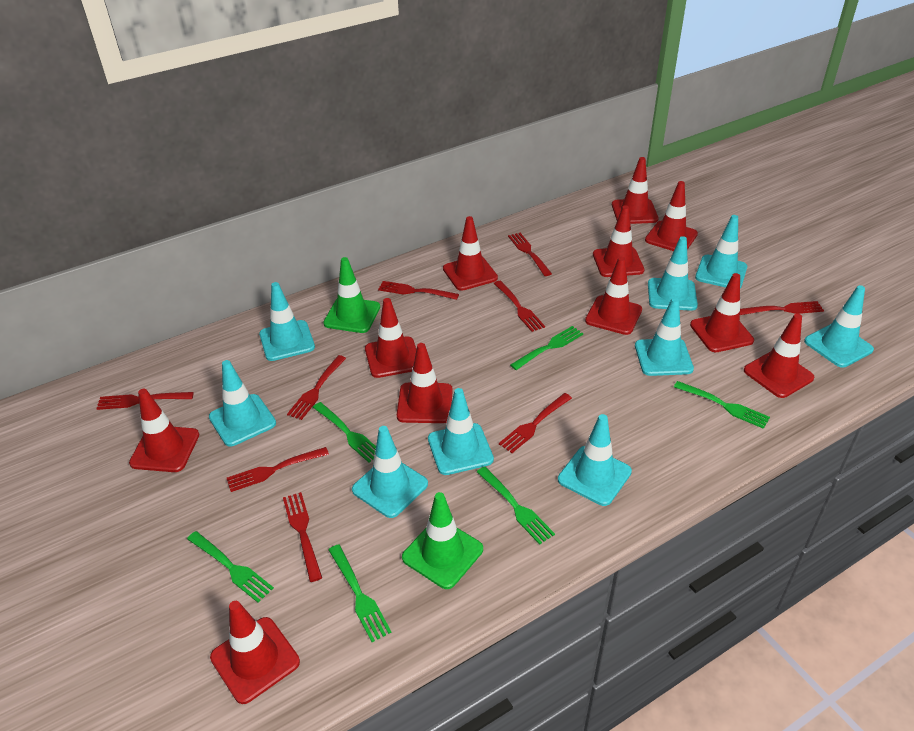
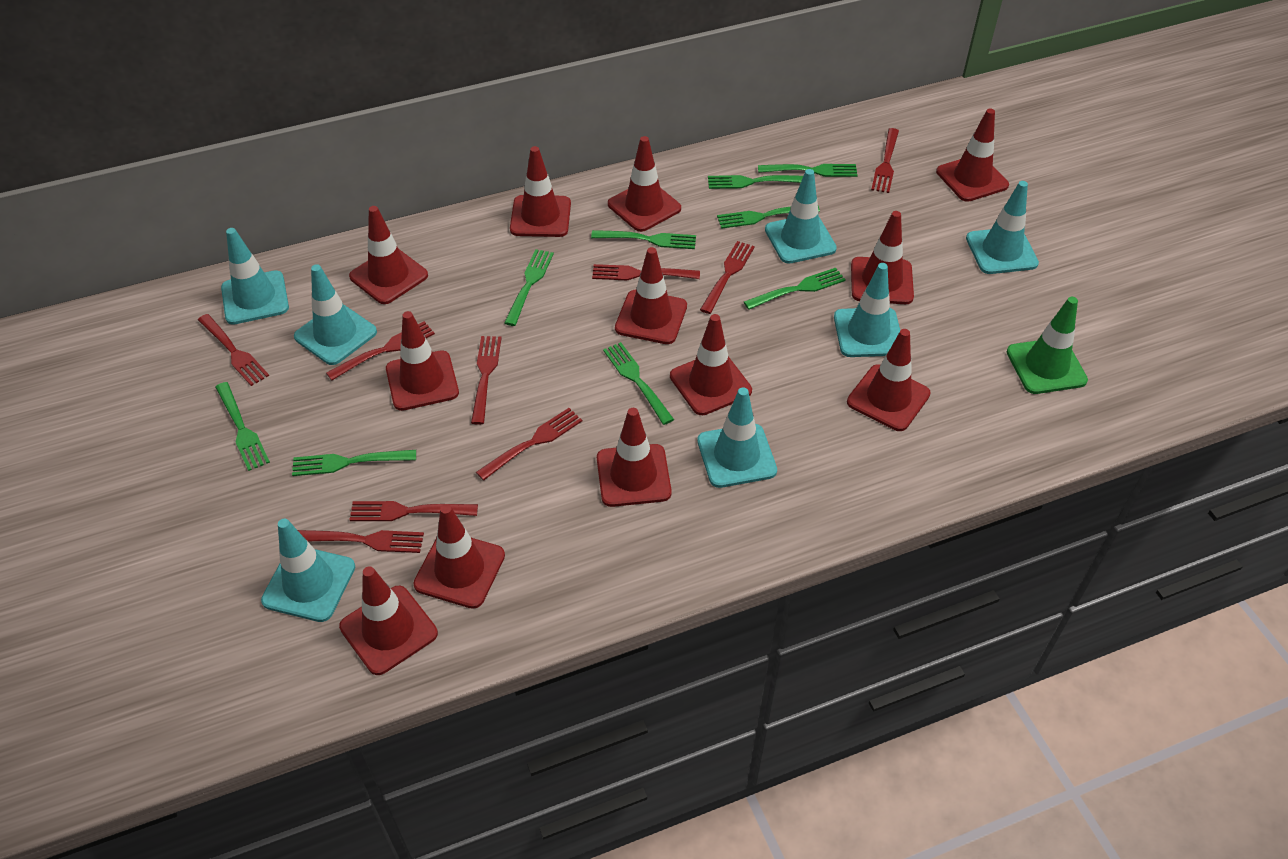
green fork: [187,531,274,603] [313,402,376,463] [328,544,392,642] [477,467,555,545] [510,326,583,370] [674,381,770,429] = 6 -> [215,382,270,471] [292,450,416,476] [504,249,554,326] [591,230,696,249] [603,342,674,425] [708,175,803,189] [717,206,820,229] [744,268,846,310] [758,164,858,177] = 9
green traffic cone: [323,257,380,333] [402,492,483,589] = 2 -> [1007,297,1088,394] = 1
red traffic cone: [129,389,199,472] [210,601,300,704] [365,298,416,378] [397,343,453,423] [443,216,498,291] [585,257,642,335] [593,205,644,277] [612,157,659,224] [645,181,698,251] [690,273,754,352] [744,314,815,398] = 11 -> [339,566,438,675] [349,206,428,304] [386,311,459,411] [413,504,505,609] [510,146,571,237] [597,408,672,507] [608,136,681,232] [615,247,687,344] [670,314,752,415] [847,329,930,431] [851,211,914,304] [936,108,1009,202] = 12
turquoise traffic cone: [209,360,276,447] [259,282,315,361] [352,426,428,518] [428,388,494,475] [558,414,632,506] [635,297,694,376] [648,236,698,311] [695,215,747,288] [804,285,874,368] = 9 -> [221,228,289,325] [261,518,355,622] [294,264,377,365] [697,387,777,488] [765,169,837,264] [834,263,900,357] [966,181,1039,274] = 7

